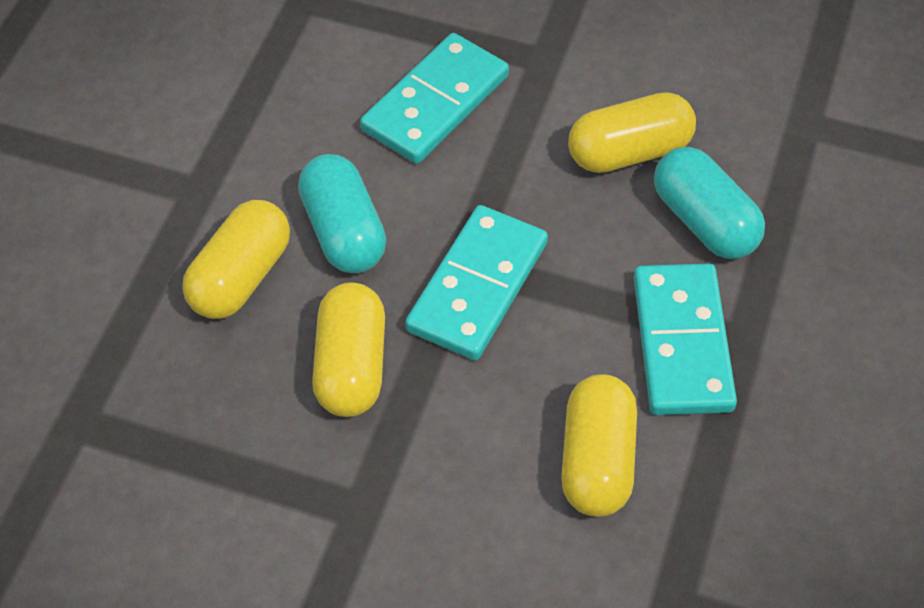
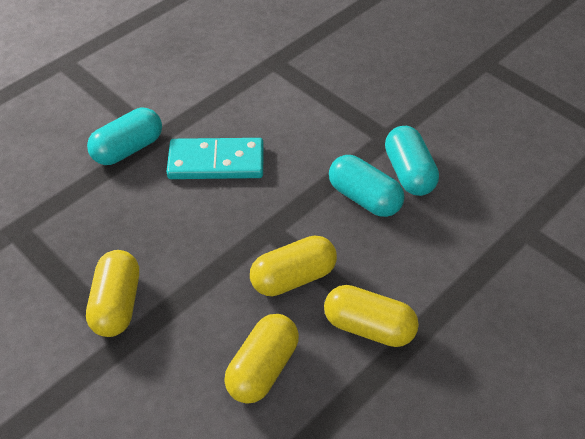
turquoise capsule: [298,154,386,273] [654,147,765,259] = 2 -> [87,108,162,165] [329,155,405,217] [385,126,439,196] = 3
turquoise domino: [360,33,509,164] [405,205,548,360] [634,264,737,415] = 3 -> [167,138,264,179] = 1

